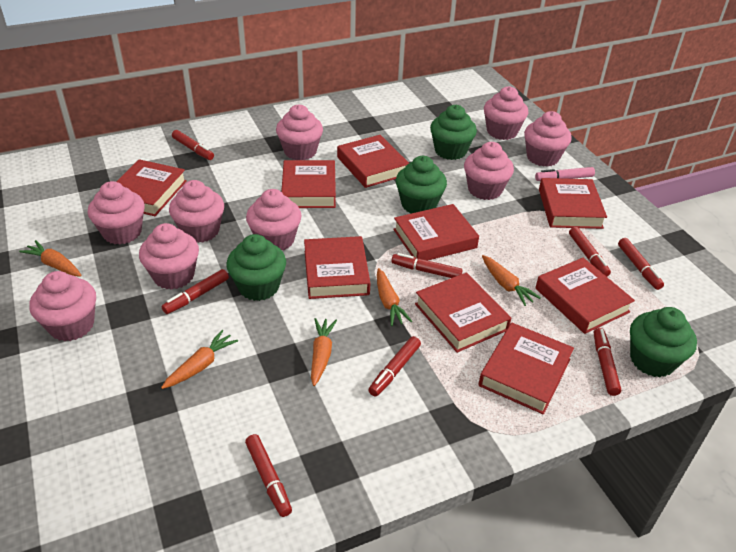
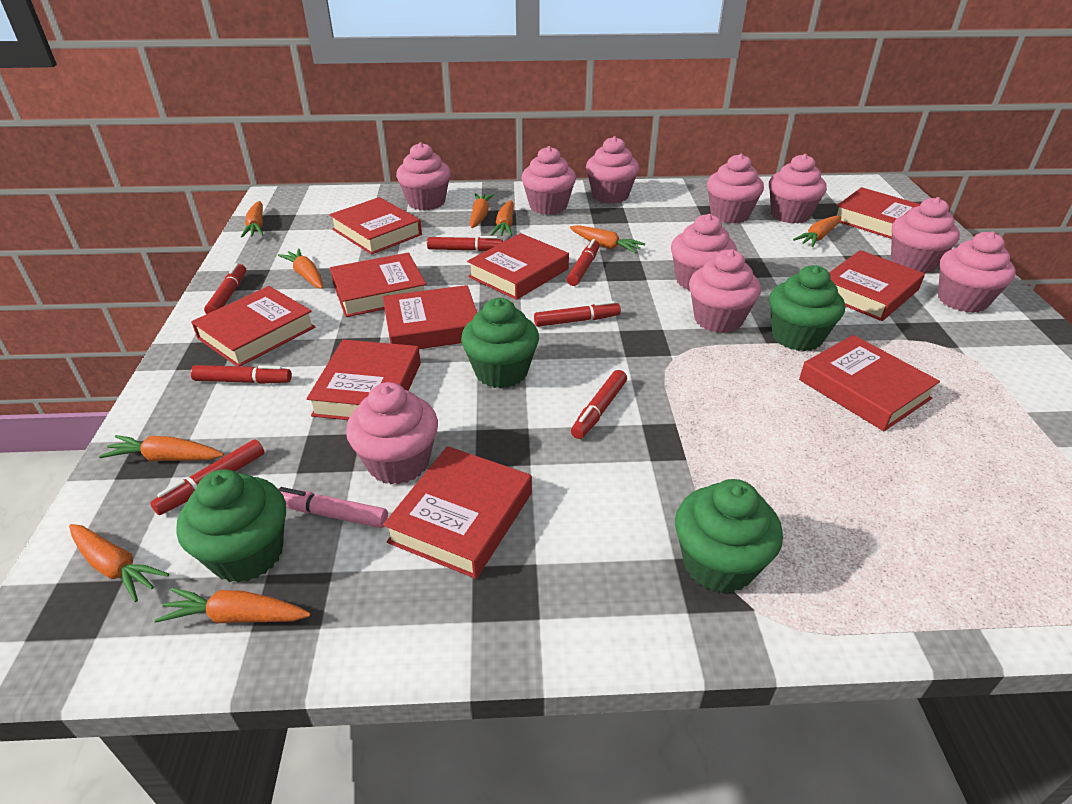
orange carrot: [19,240,82,277] [161,330,238,389] [311,318,337,386] [377,268,412,326] [482,255,541,306] = 5 -> [69,524,169,602] [99,435,224,461] [154,588,311,624] [241,201,263,238] [278,248,323,289] [469,193,494,228] [491,200,514,236] [570,225,645,253] [793,216,841,247] = 9
pink cupcake: [29,271,96,342] [88,181,145,245] [139,223,199,290] [169,180,224,243] [246,189,301,250] [276,105,323,160] [464,142,514,200] [484,86,528,140] [524,111,572,167] = 9 -> [346,382,438,484] [396,142,451,210] [521,146,576,215] [586,136,639,203] [671,214,737,290] [689,249,761,333] [707,154,764,223] [769,154,827,224] [891,197,960,274] [938,231,1016,313] = 10
red book: [116,159,187,216] [281,160,336,208] [304,236,370,299] [337,135,409,188] [393,204,479,261] [415,272,511,353] [478,323,574,414] [536,258,635,334] [539,178,607,229] = 9 -> [191,286,315,366] [306,339,421,420] [329,197,422,255] [330,253,426,317] [383,285,477,349] [383,446,532,579] [467,233,569,300] [799,335,940,431] [829,250,925,321] [837,187,920,239] = 10
red marker: [162,269,229,314] [172,130,214,160] [245,434,292,517] [368,336,421,397] [391,253,462,278] [569,227,611,277] [594,328,621,396] [618,238,664,290] = 8 -> [150,439,264,515] [191,365,292,384] [204,263,246,314] [427,236,503,251] [534,301,621,327] [567,239,600,286] [571,370,627,439] = 7

